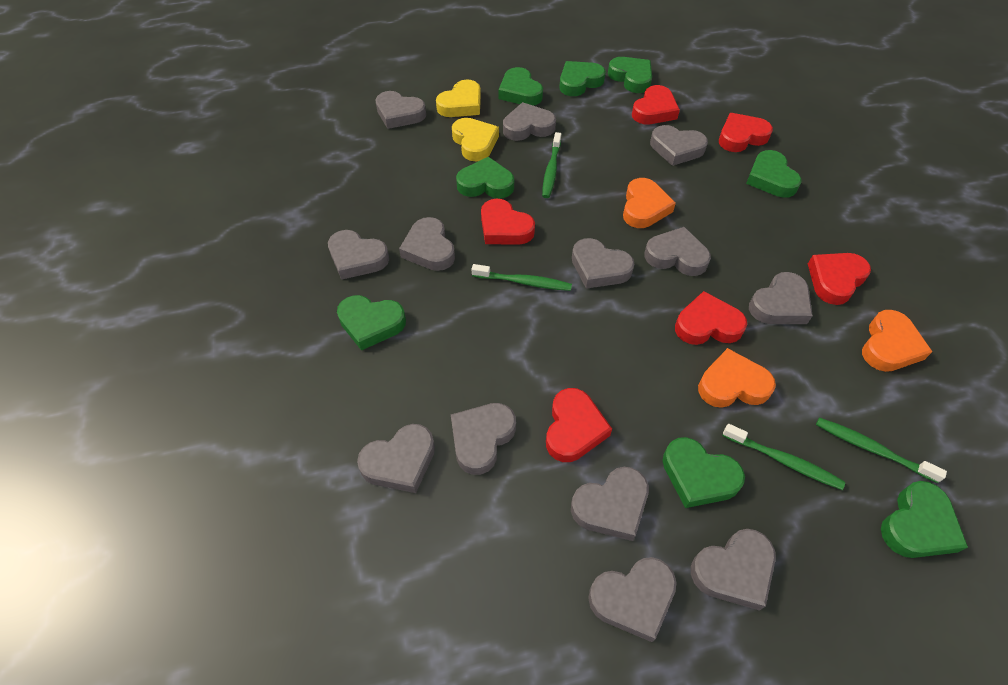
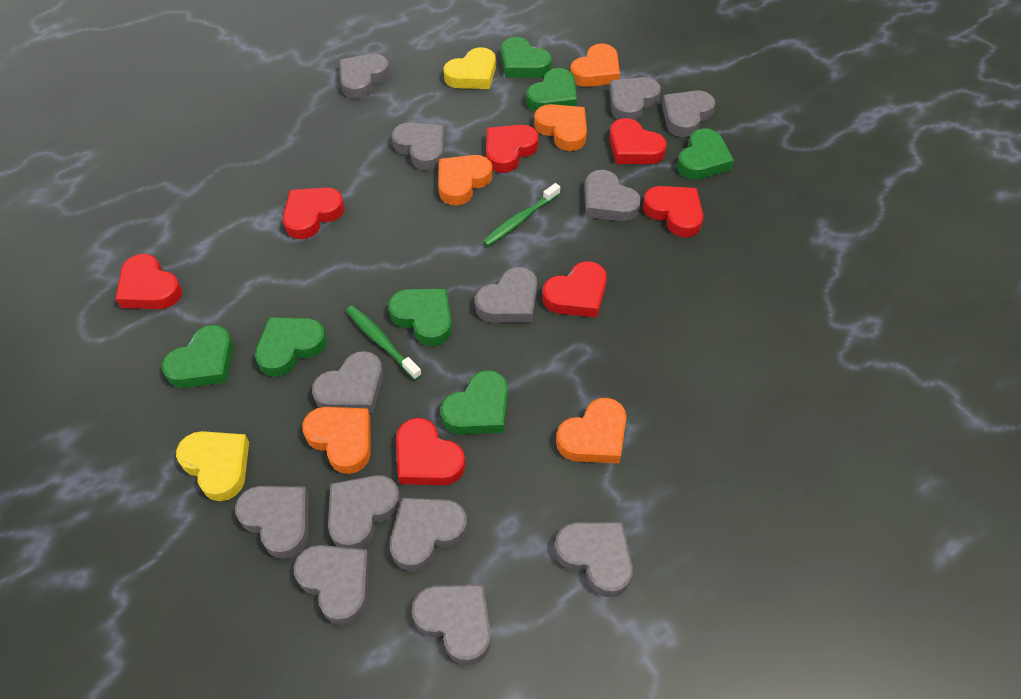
green heart: [337,295,406,351] [456,157,514,199] [499,67,543,106] [559,61,606,96] [608,57,652,93] [662,437,745,508] [746,150,802,198] [881,481,968,558] = 8 -> [162,325,234,388] [255,317,327,377] [388,289,452,346] [440,370,508,435] [501,37,552,78] [526,68,577,112] [677,128,734,180] = 7
green toothbrush: [472,264,572,291] [542,132,561,198] [722,424,845,490] [816,417,947,483] = 4 -> [346,305,422,380] [483,183,560,246] = 2
orange heart: [623,178,676,228] [698,348,776,408] [862,310,932,372] = 3 -> [302,407,371,474] [438,155,493,205] [534,104,587,151] [556,398,626,463] [570,44,620,87] = 5
red heart: [481,199,535,245] [546,388,612,462] [632,85,680,124] [675,291,747,345] [719,113,773,152] [808,253,871,305] = 6 -> [116,254,182,309] [283,188,344,239] [396,418,466,485] [486,125,539,173] [542,261,607,317] [609,118,667,164] [643,186,703,237] = 7

